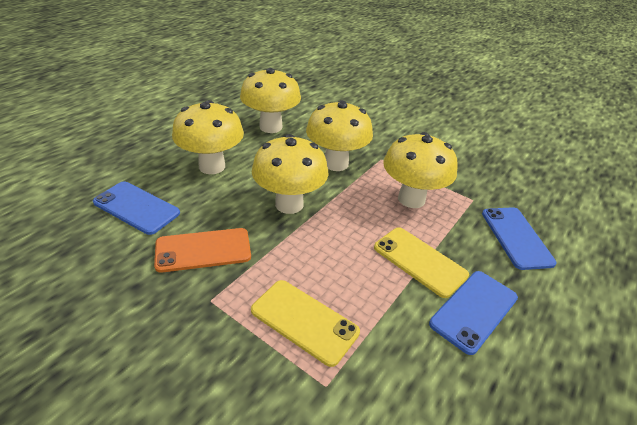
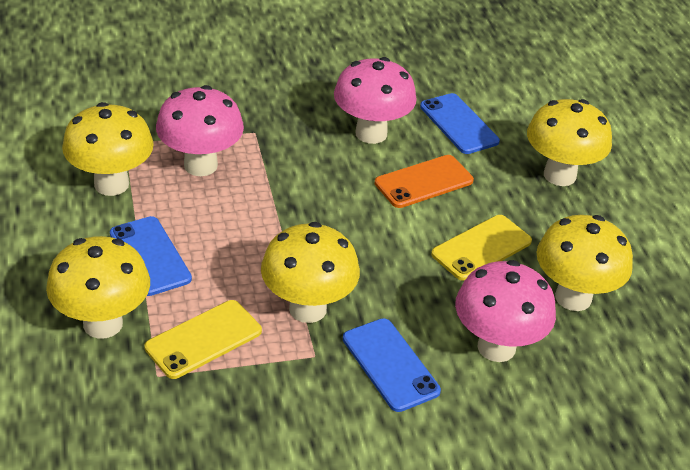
pink mushroom: none = 0 -> [156,85,244,176] [334,57,417,144] [455,260,556,362] = 3

